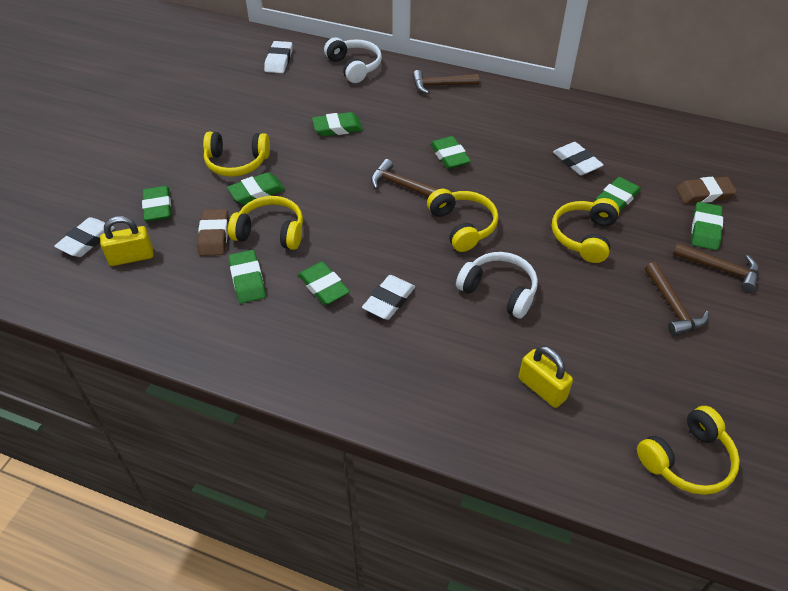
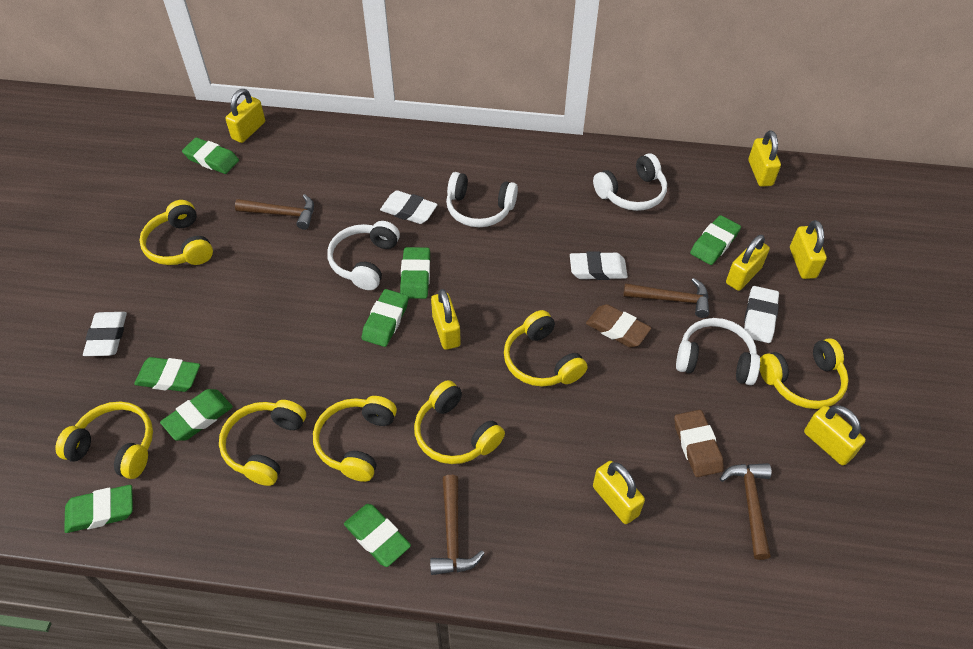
white headphones: [324,37,382,83] [456,252,538,319] = 2 -> [327,221,400,290] [446,172,518,227] [593,153,667,211] [676,318,760,385] = 4
yellow headphones: [203,132,270,177] [228,196,303,250] [427,189,498,252] [552,198,619,263] [637,406,740,495] = 5 -> [55,402,153,479] [139,200,213,265] [219,400,306,486] [313,396,397,482] [414,380,505,464] [504,310,588,386] [760,338,849,409] = 7
yellow padlock: [100,216,154,266] [519,346,573,408] = 2 -> [225,89,265,143] [431,289,461,350] [593,461,645,524] [726,235,770,291] [748,131,781,187] [790,220,827,279] [804,405,866,465] = 7

